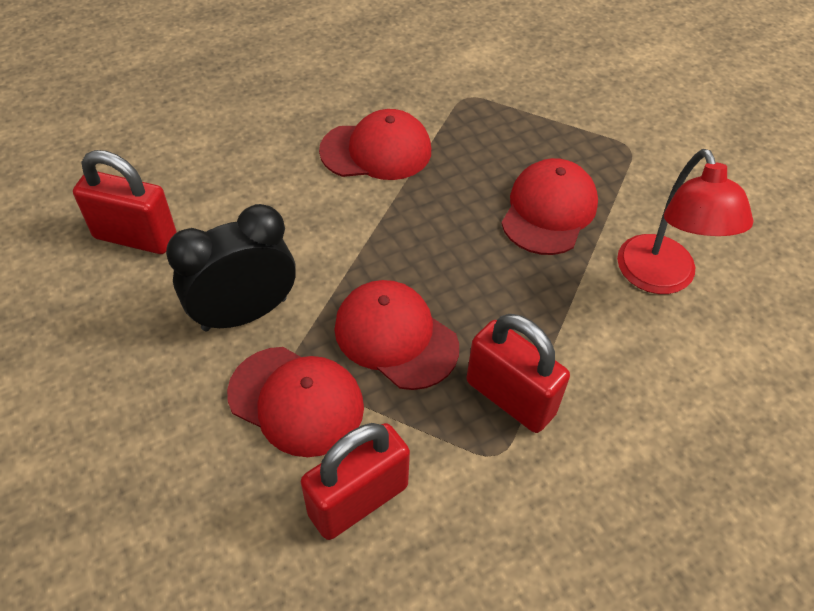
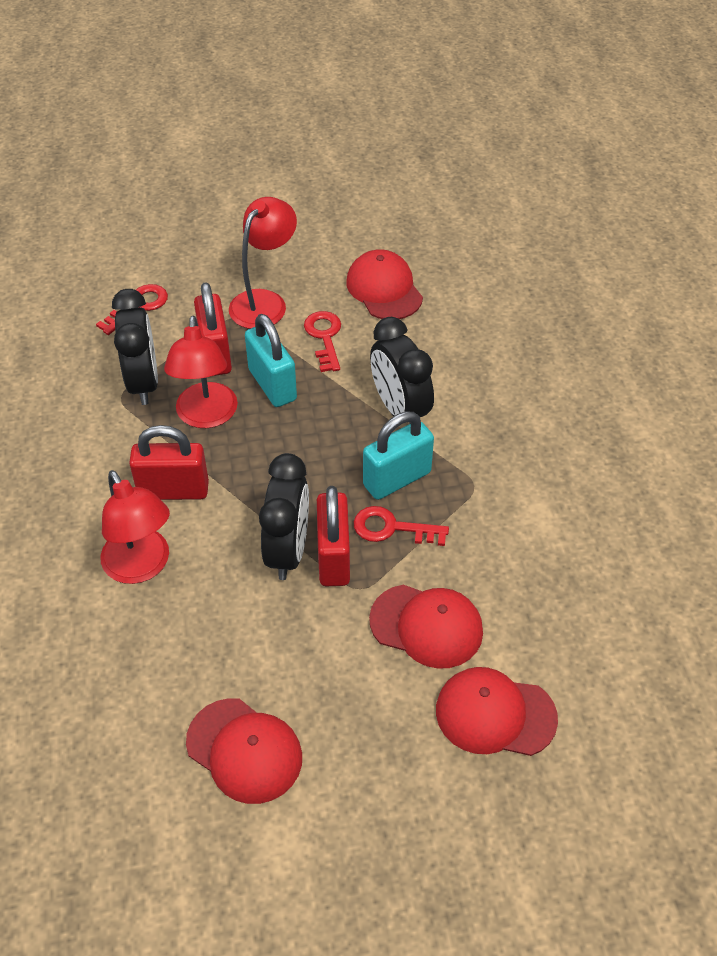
black clock: [166,204,296,331] = 1 -> [112,289,158,405] [259,453,309,580] [370,317,434,424] = 3
red key: none = 0 -> [96,284,168,335] [304,311,341,372] [354,506,449,546] = 3
red lamp: [617,149,753,294] = 1 -> [100,470,170,584] [164,316,238,428] [229,197,297,329] = 3
turquoise padlock: none = 0 -> [245,314,297,407] [363,411,434,500] = 2

